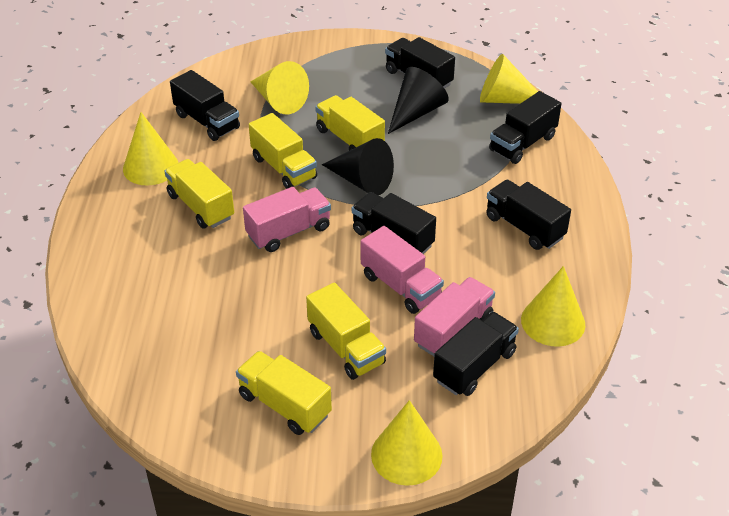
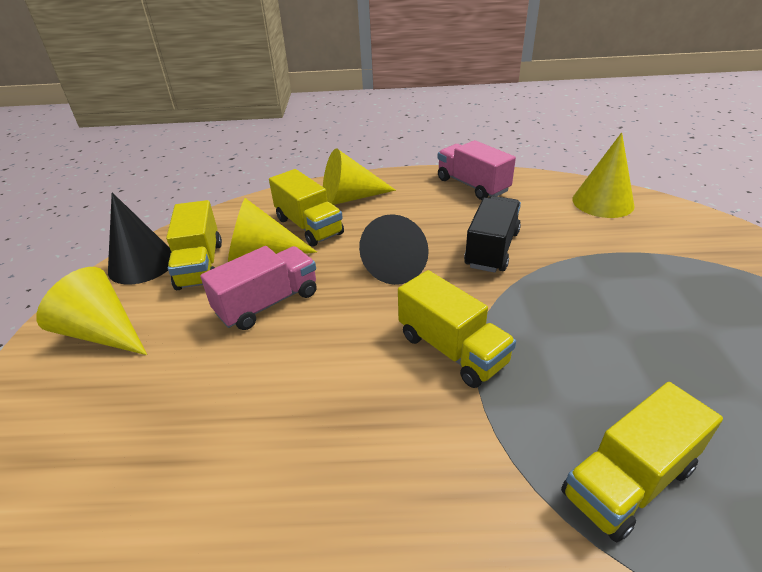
black truck: [170,70,240,141] [352,192,436,254] [385,37,455,89] [433,311,519,396] [486,180,571,250] [489,91,562,164] = 6 -> [464,196,521,273] = 1
pink truck: [243,187,331,252] [361,226,444,314] [414,277,495,356] = 3 -> [200,246,317,330] [438,140,516,200] = 2
yellow cone: [123,112,179,186] [251,61,309,114] [371,400,443,486] [480,54,538,104] [521,266,585,347] = 5 -> [36,267,147,355] [228,198,317,262] [323,149,396,205] [572,132,634,218] = 4
yellow truck: [164,159,234,228] [236,351,332,435] [249,113,317,189] [306,282,386,380] [315,95,385,151] = 5 -> [166,200,222,290] [269,169,344,247] [398,270,516,388] [561,382,723,542] = 4

